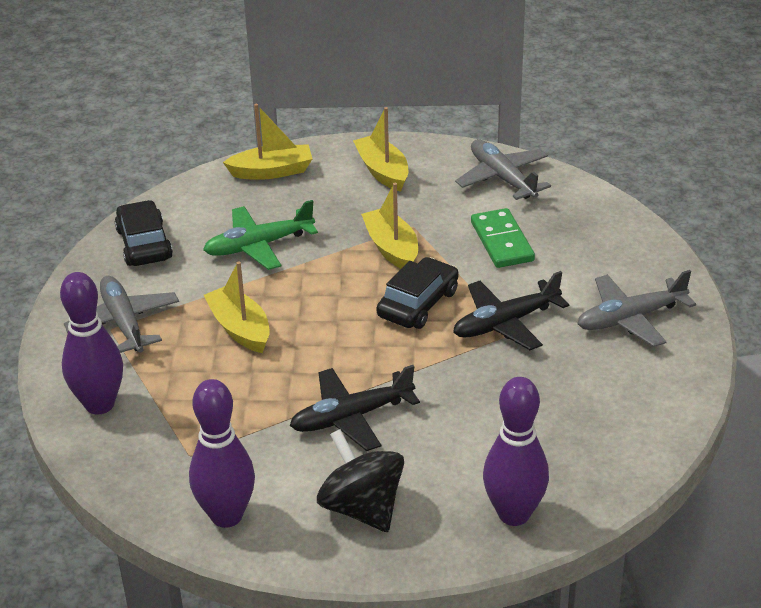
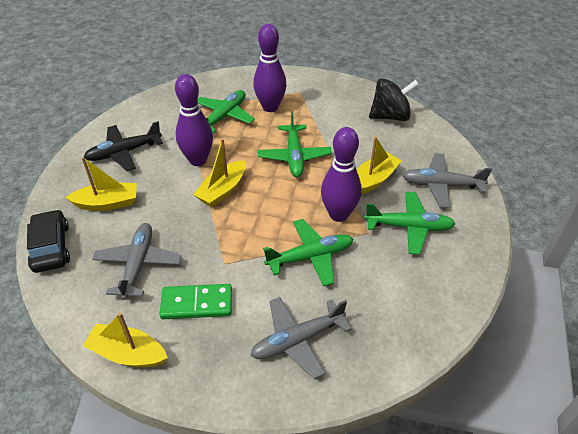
black car: [115,200,173,266] [377,257,459,329] = 2 -> [27,209,70,273] = 1
black plane: [290,365,420,451] [453,271,569,350] = 2 -> [84,121,163,171] = 1
green plane: [203,200,318,270] = 1 -> [198,90,255,133] [258,112,332,177] [263,219,353,286] [364,192,455,255] = 4

